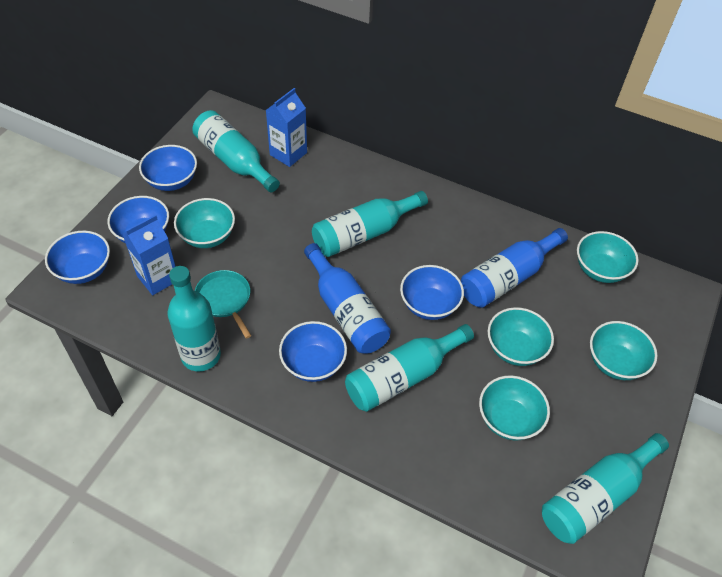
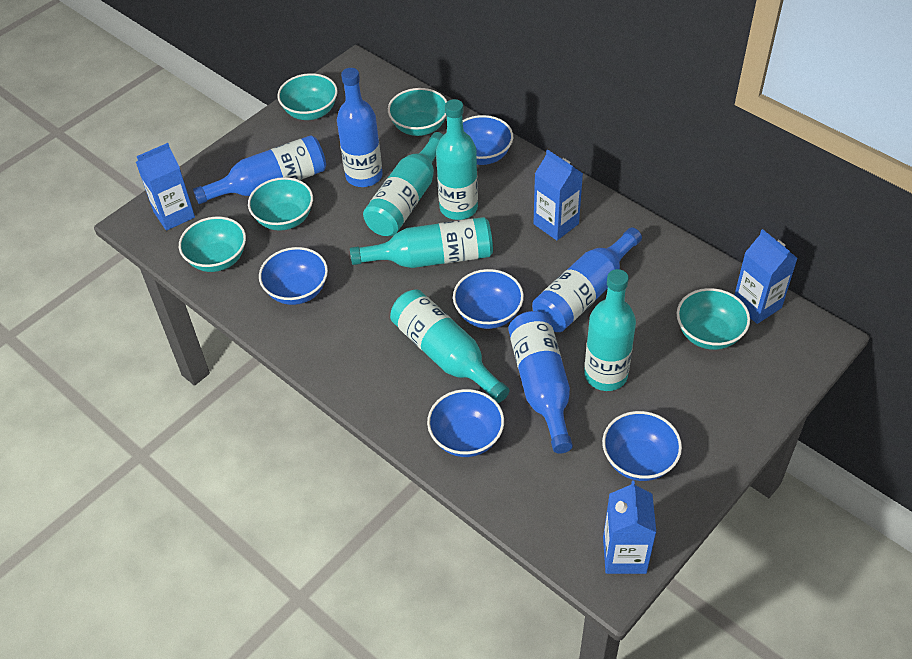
blue bottle: [304,243,391,354] [461,228,568,308] = 2 -> [193,135,326,204] [337,68,383,187] [508,311,573,454] [532,227,642,332] = 4
blue carton: [123,215,176,295] [266,88,307,167] = 2 -> [136,143,195,231] [533,150,583,240] [603,481,656,574] [735,229,798,324] = 4
turquoise pan: [195,270,251,339] = 1 -> none = 0

